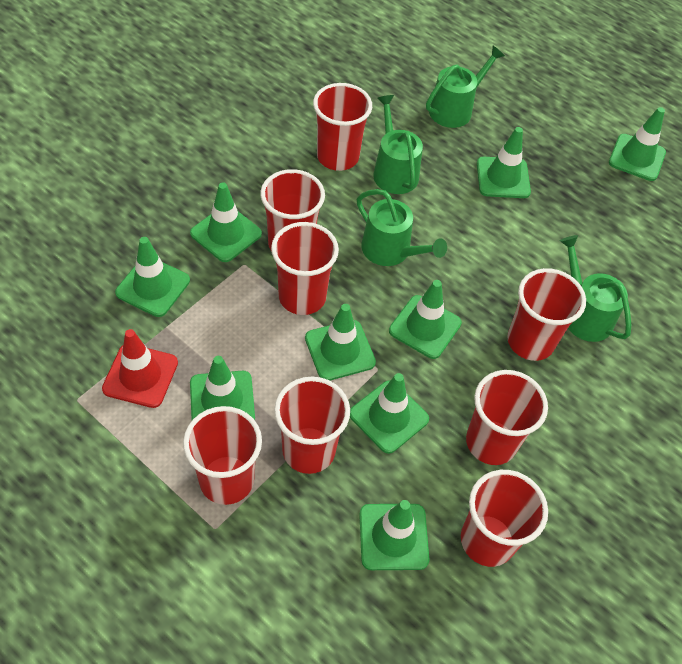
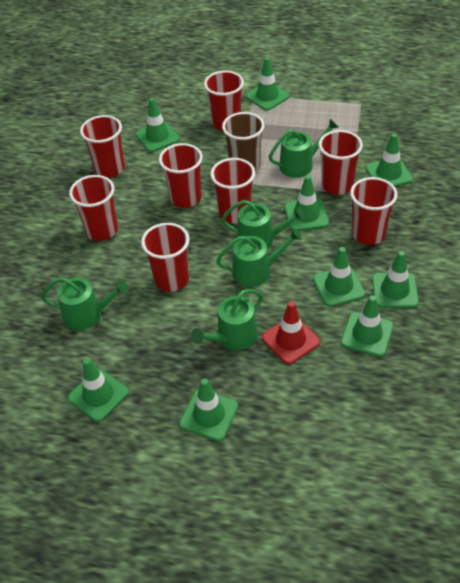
brown cup: none = 0 -> [222,112,265,172] = 1
green watering can: [357,189,447,266] [373,95,423,194] [426,46,505,128] [560,235,631,342] = 4 -> [41,277,129,330] [191,289,263,350] [216,228,302,287] [221,200,306,249] [269,119,338,178] = 5

